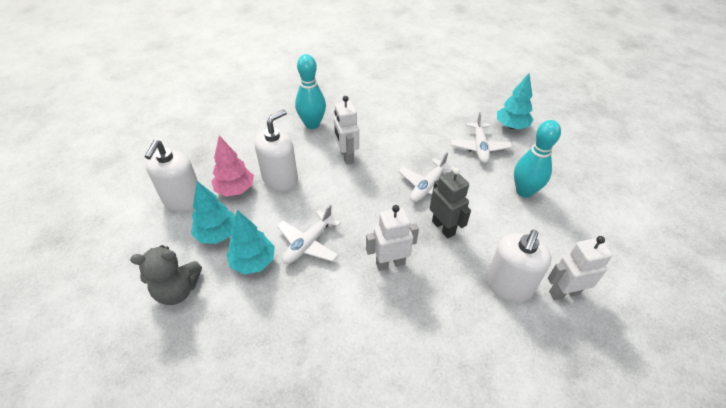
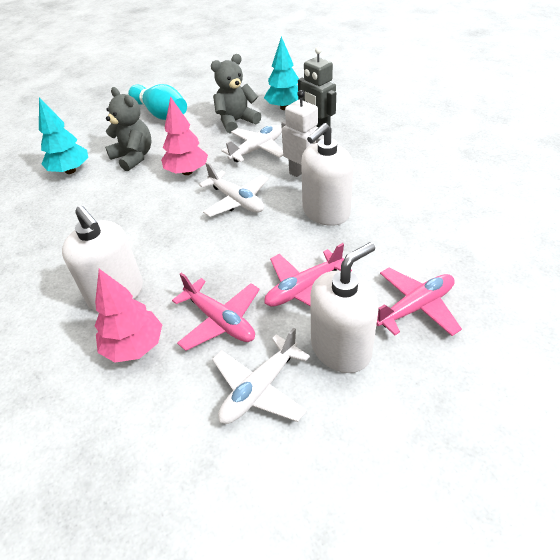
grey teddy bear: [130,245,202,305] = 1 -> [105,87,152,172] [211,54,261,134] = 2
pink plane: none = 0 -> [172,273,260,351] [264,243,352,307] [377,268,462,336] = 3
pink tree: [211,136,254,196] = 1 -> [95,269,162,363] [161,96,208,175] = 2
turquoise bowling pin: [295,54,326,129] [514,120,561,198] = 2 -> [128,84,187,120] = 1
turquoise tree: [191,181,235,244] [226,210,275,275] [497,73,533,129] = 3 -> [39,97,88,174] [264,36,299,110] = 2
white robot: [334,96,359,165] [366,205,419,271] [548,236,612,300] = 3 -> [281,90,324,177] = 1

